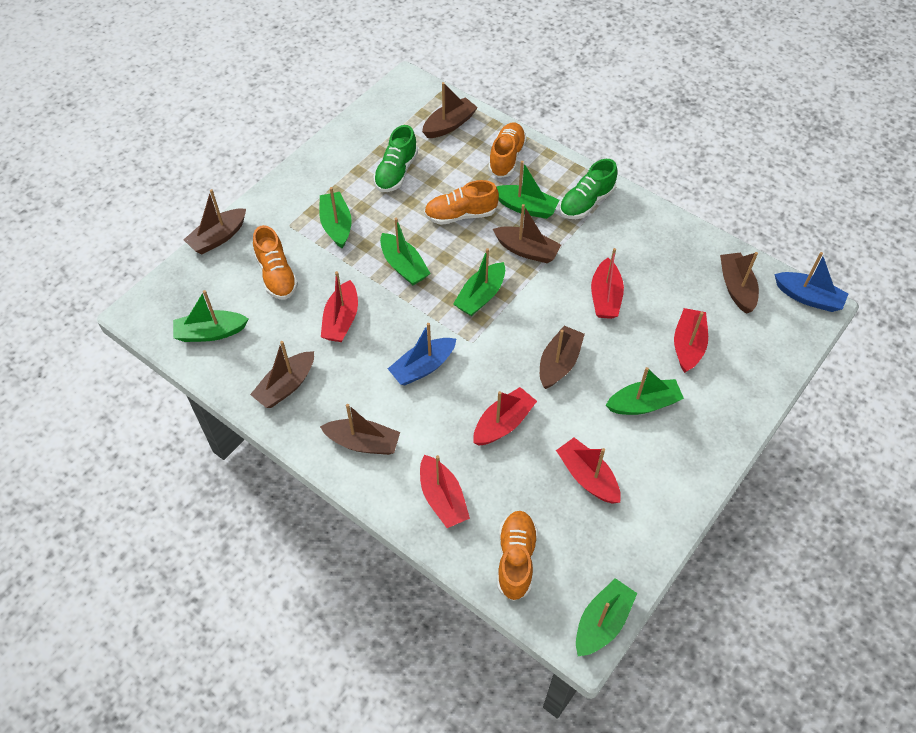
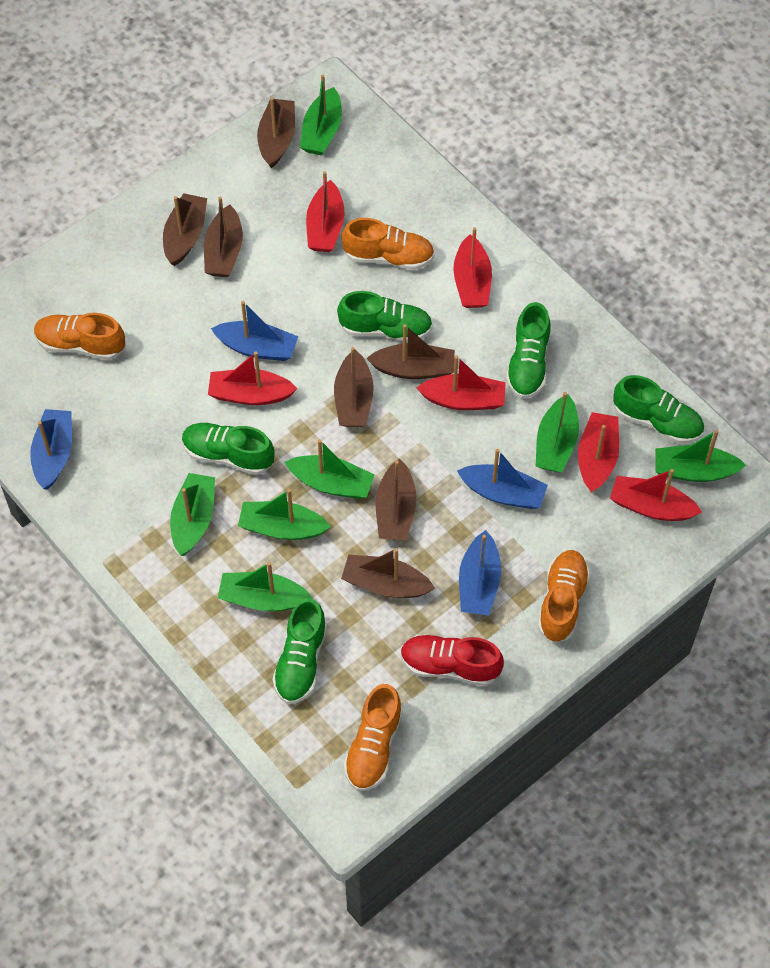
blue boat: [388,323,456,386] [774,252,848,312] = 2 -> [30,409,72,490] [211,301,298,361] [457,449,548,509] [459,530,501,615] = 4
green shoe: [373,125,418,192] [559,159,618,219] = 2 -> [182,423,275,475] [272,598,327,704] [337,291,433,342] [506,302,550,399] [613,375,704,444] = 5
red shoe: none = 0 -> [400,634,504,686] = 1

